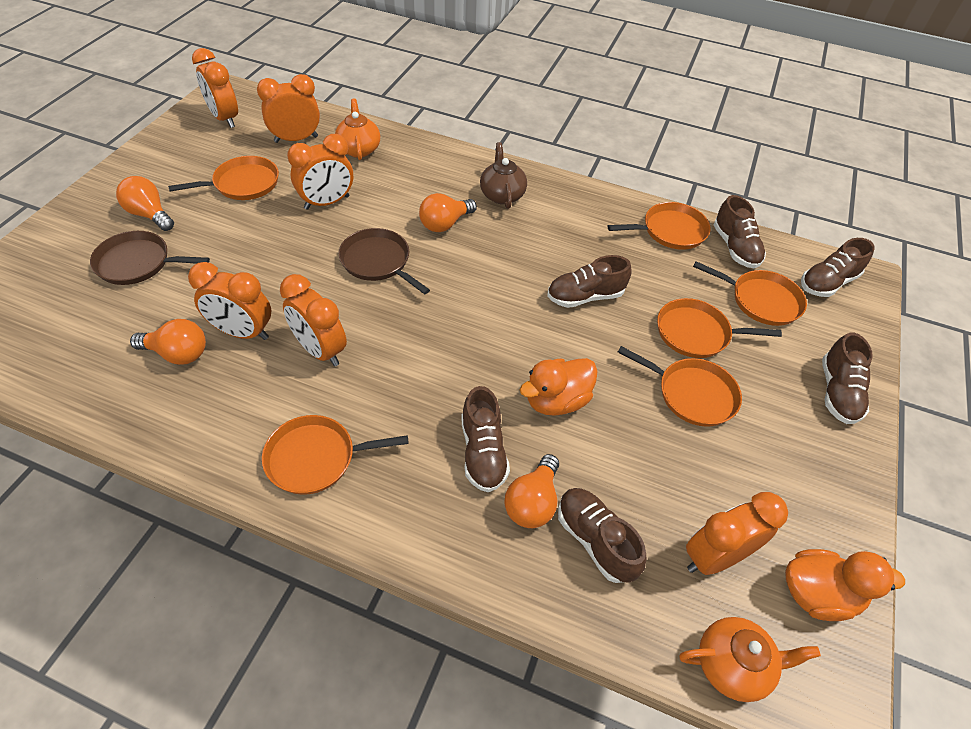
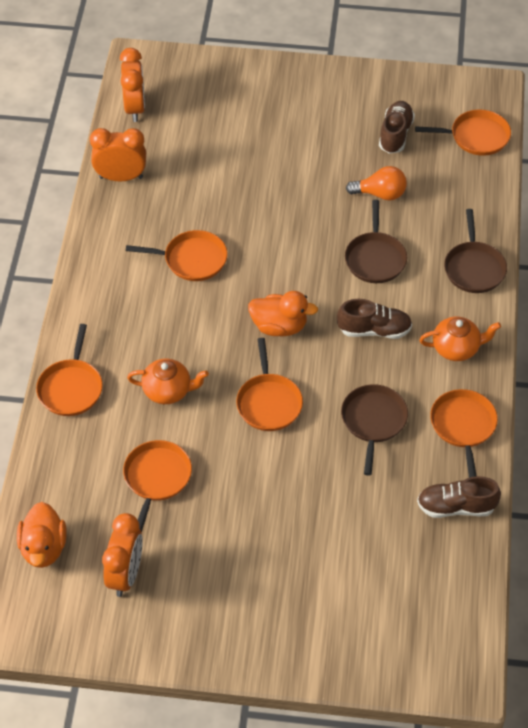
brown pan: [90,231,210,285] [339,228,430,295] = 2 -> [341,384,408,476] [345,200,407,283] [444,209,507,293] = 3
brown shoe: [461,386,510,492] [547,255,632,308] [558,488,647,583] [714,195,766,268] [801,238,875,297] [822,333,873,424] = 6 -> [337,299,412,339] [379,101,415,154] [417,476,501,518] = 3
brown teapot: [480,142,527,209] = 1 -> none = 0
orange clock: [188,262,271,340] [192,48,238,128] [257,74,320,143] [280,274,347,367] [287,134,353,210] [686,492,788,575] = 6 -> [90,128,146,181] [102,513,143,597] [120,48,145,122] = 3
orange light bulb: [116,176,174,231] [130,319,206,365] [419,193,477,232] [504,454,559,528] = 4 -> [346,166,407,201] = 1

